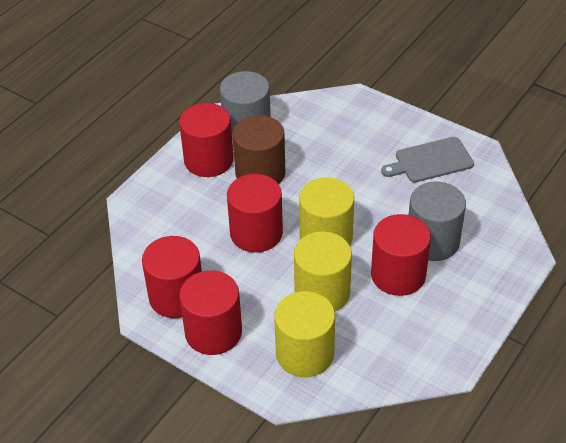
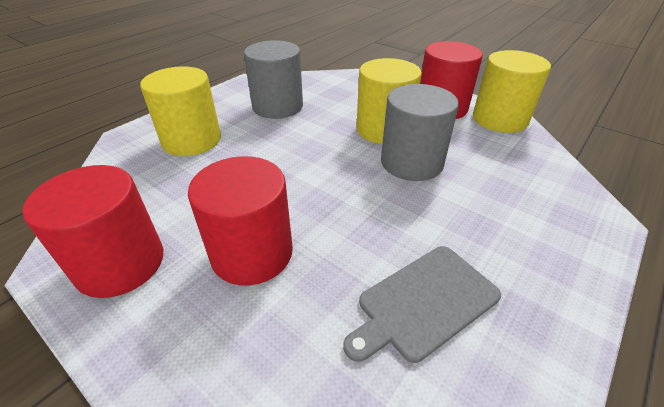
brown cylinder: [233,115,285,184] = 1 -> none = 0
red cylinder: [142,236,202,318] [179,103,234,177] [179,270,242,355] [227,174,283,253] [371,214,431,296] = 5 -> [23,165,163,298] [188,156,293,286] [420,41,483,119] = 3

